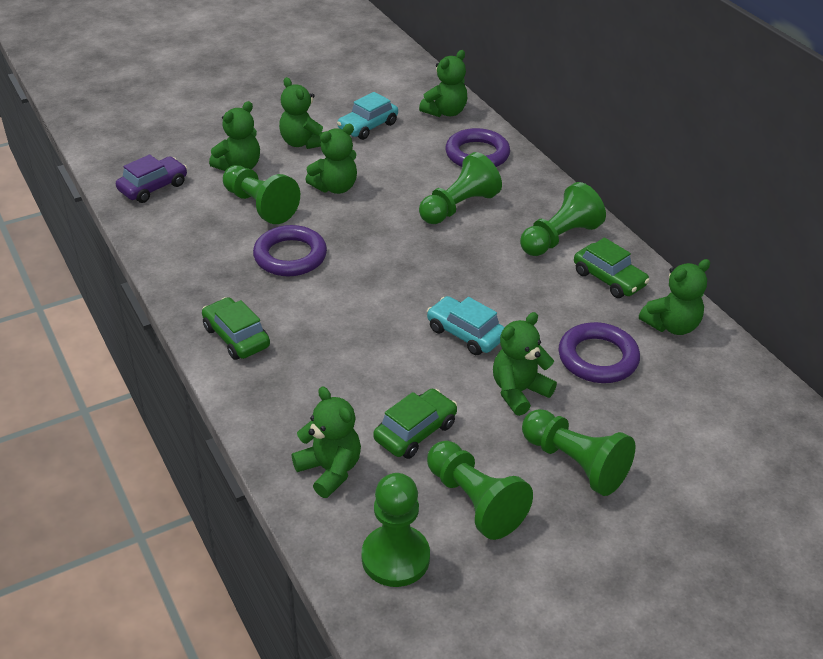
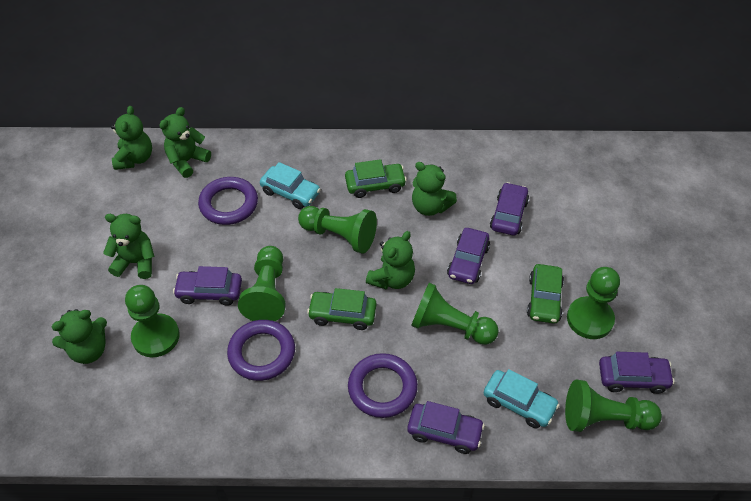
green teddy bear: [209,101,260,171] [279,77,323,149] [292,386,361,498] [305,124,357,194] [419,50,467,117] [493,312,557,416] [639,259,710,335] = 7 -> [52,309,107,364] [103,214,154,279] [111,106,152,170] [159,107,211,178] [366,231,415,289] [412,162,457,216] = 6
purple car: [116,155,187,203] = 1 -> [173,266,242,306] [407,401,485,454] [447,228,490,284] [490,182,529,235] [599,352,675,394] = 5

